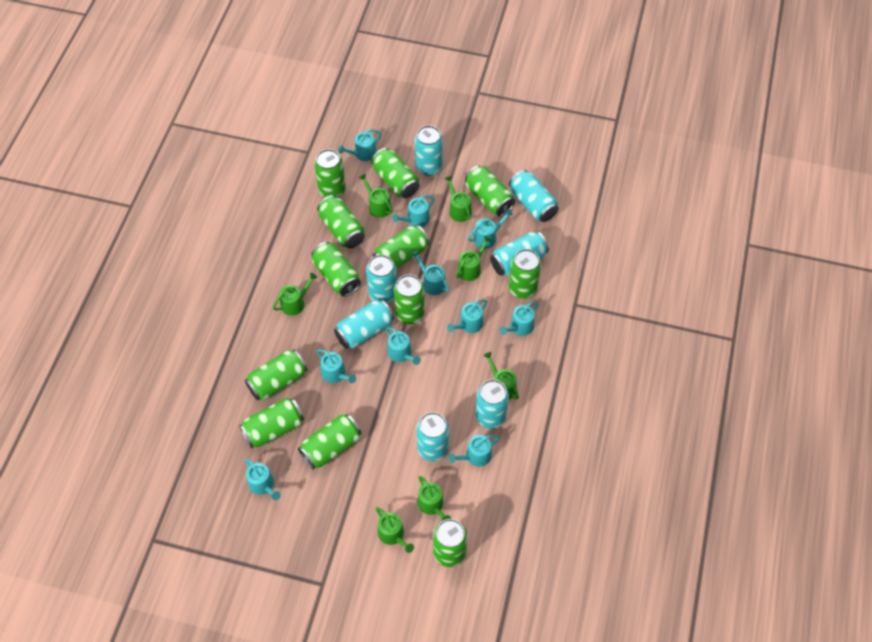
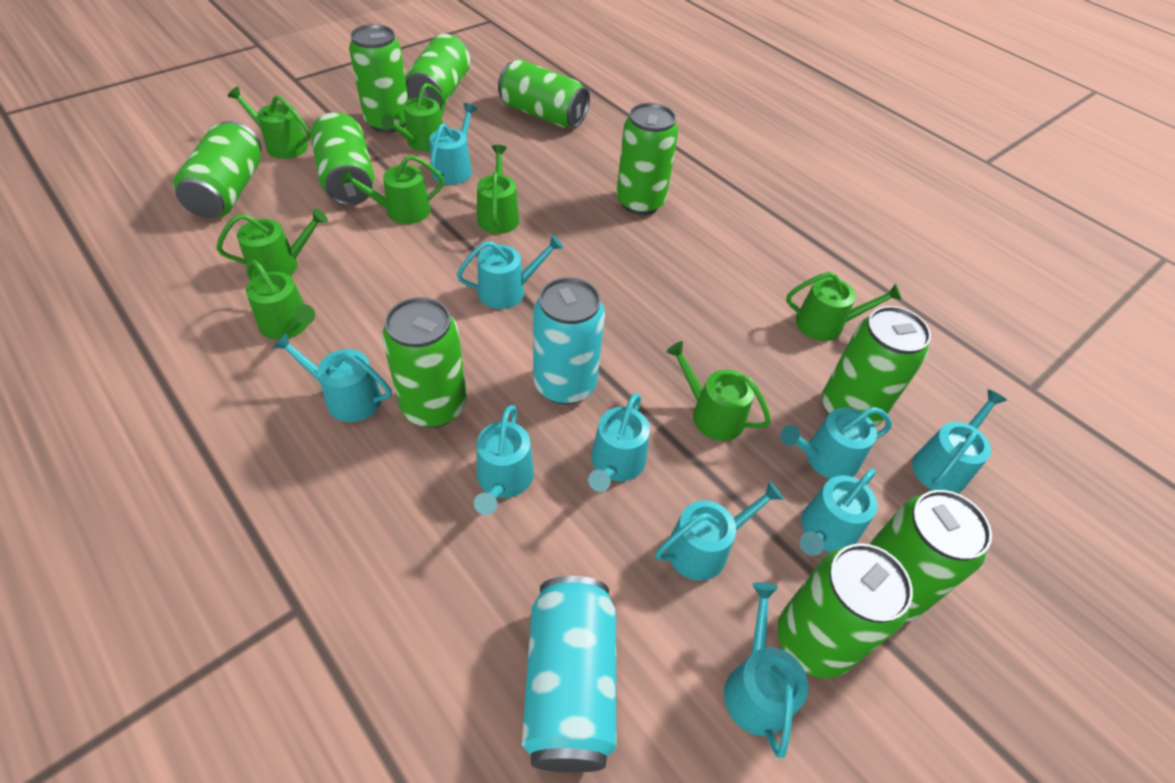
green can: [239,398,304,448] [245,349,307,400] [298,414,361,470] [312,242,361,296] [314,149,346,198] [317,195,365,248] [371,148,419,198] [373,225,430,269] [394,274,424,324] [433,519,467,567] [465,166,515,217] [509,249,541,299] = 12 -> [173,121,262,218] [311,112,375,206] [349,24,409,133] [382,297,467,428] [405,34,470,107] [498,59,590,128] [616,103,678,215] [777,543,913,679] [822,306,931,427] [869,490,992,622] = 10
green watering can: [273,273,317,316] [359,174,392,218] [376,507,414,553] [418,476,451,521] [444,176,472,222] [456,236,491,281] [483,352,519,400] = 7 -> [216,208,328,277] [228,87,310,159] [246,260,315,340] [340,155,444,224] [381,83,446,151] [477,145,519,234] [666,341,771,441] [786,272,902,341] = 8
turquoise can: [334,299,394,349] [366,255,397,304] [415,125,443,176] [417,412,449,461] [475,379,509,429] [490,231,549,276] [509,170,559,222] = 7 -> [522,576,616,773] [533,277,605,404] = 2

